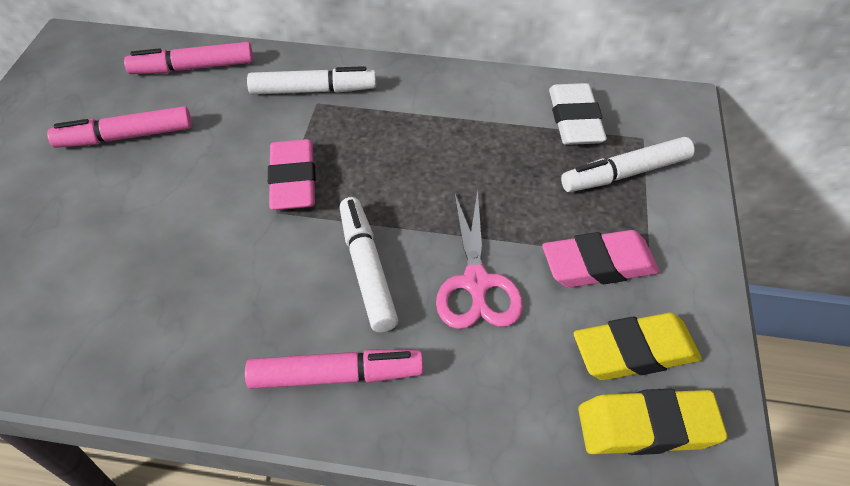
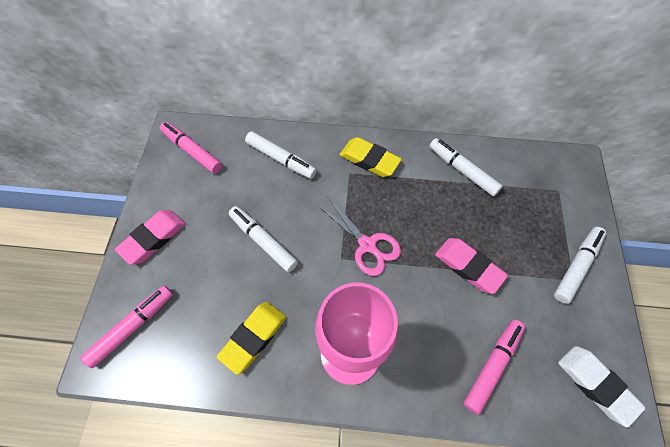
pink goblet: none = 0 -> [315,283,398,385] = 1
white marker: [247,66,376,95] [339,197,398,333] [561,137,695,192] = 3 -> [229,206,298,272] [245,131,317,179] [429,138,503,196] [554,227,606,304] = 4

